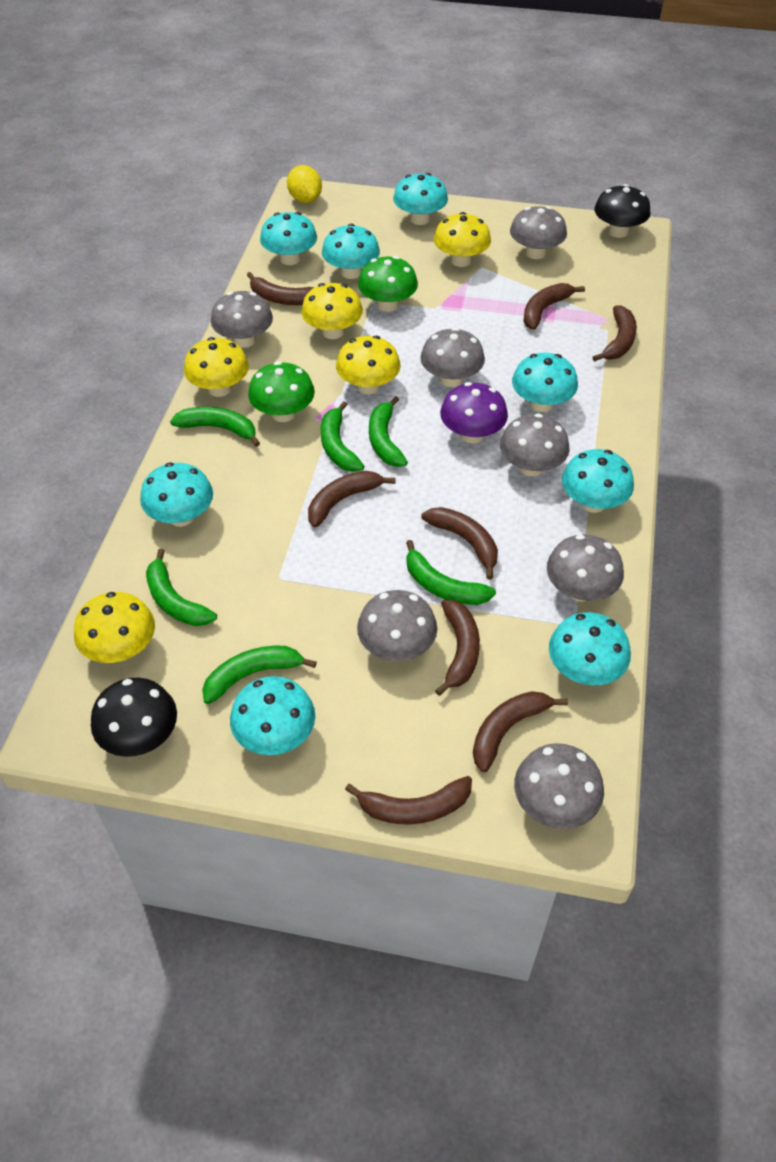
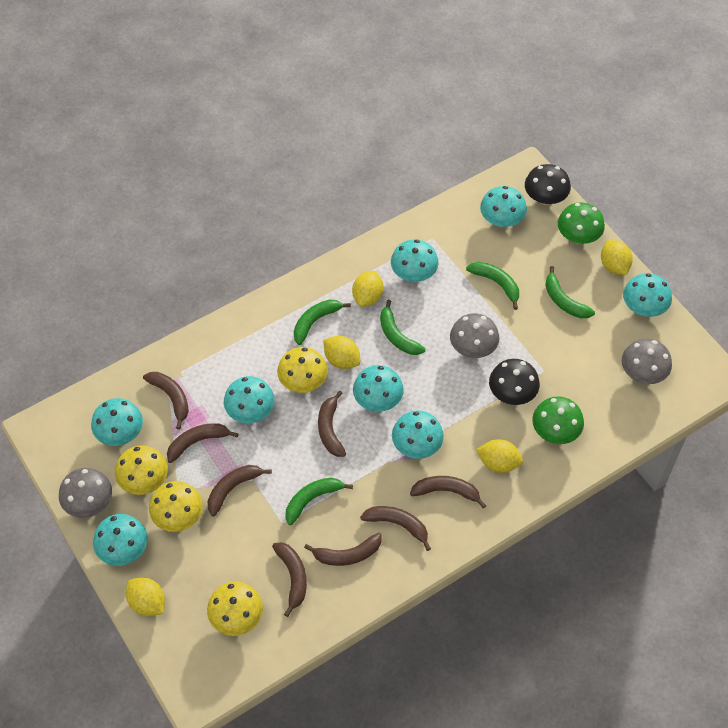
green banana: [146,549,217,626] [170,407,260,447] [202,646,317,704] [321,401,364,472] [369,396,408,467] [406,540,496,605] = 6 -> [285,478,353,525] [294,299,351,345] [380,300,426,355] [466,262,519,310] [545,266,595,318] = 5
grey mushroom: [211,291,273,348] [357,590,437,661] [420,328,485,387] [500,413,570,476] [510,206,567,259] [514,743,604,829] [547,534,624,602] = 7 -> [59,468,112,518] [450,313,499,358] [622,338,672,384] = 3
purple mushroom: [440,382,508,443] = 1 -> none = 0
yellow lemon: [287,165,322,203] = 1 -> [126,577,165,616] [324,336,360,369] [352,271,383,307] [476,439,523,473] [601,240,633,275] = 5
yellow mushroom: [74,592,155,663] [184,337,249,397] [301,283,363,339] [336,336,401,394] [434,212,491,267] = 5 -> [115,445,168,495] [149,481,203,532] [207,581,263,636] [277,347,328,393] = 4

